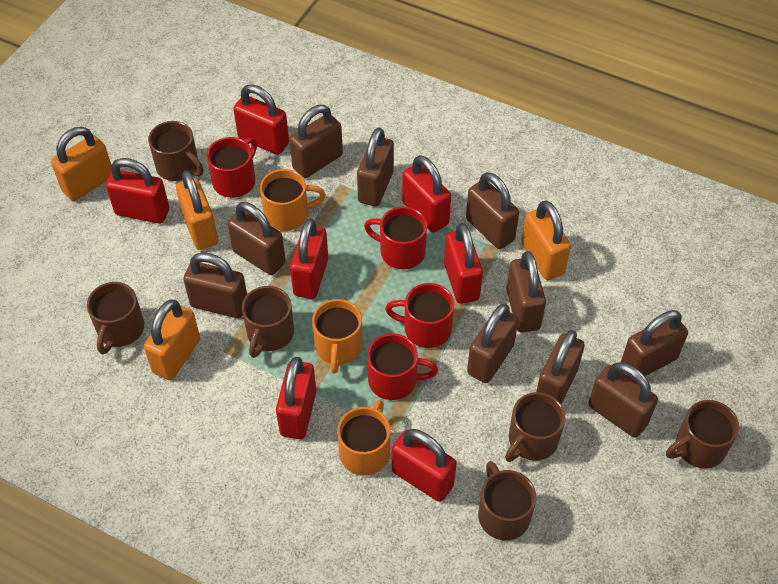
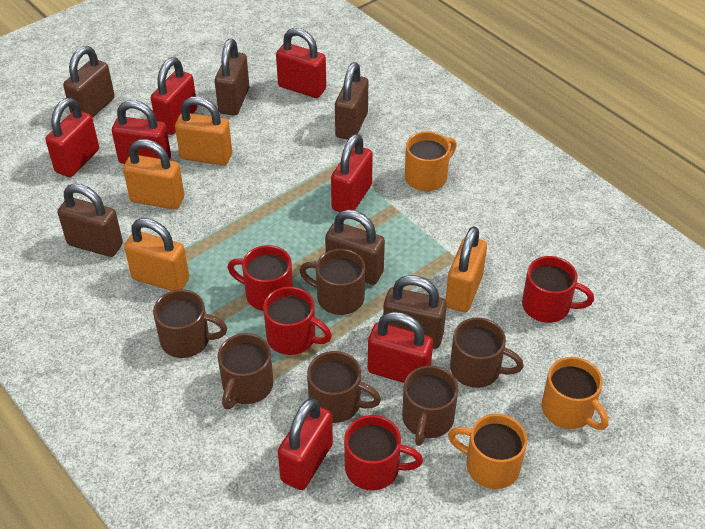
brown padlock: [183,252,247,318] [227,202,286,275] [289,105,343,178] [357,127,394,206] [466,172,519,249] [467,303,519,383] [506,251,546,332] [536,330,585,404] [588,362,658,438] [621,310,688,380] = 10 -> [58,184,123,257] [63,46,115,118] [215,39,249,116] [325,210,385,285] [335,62,368,140] [383,275,447,349] = 6

